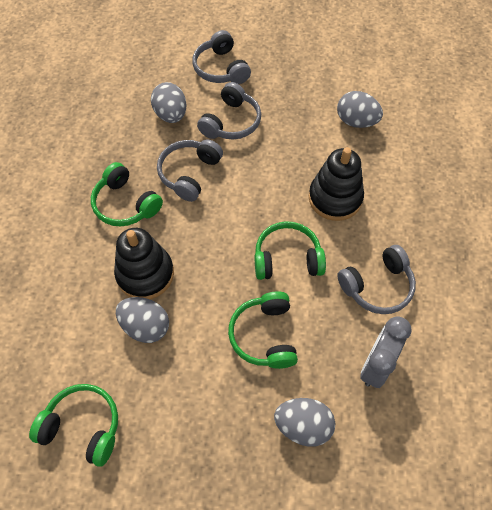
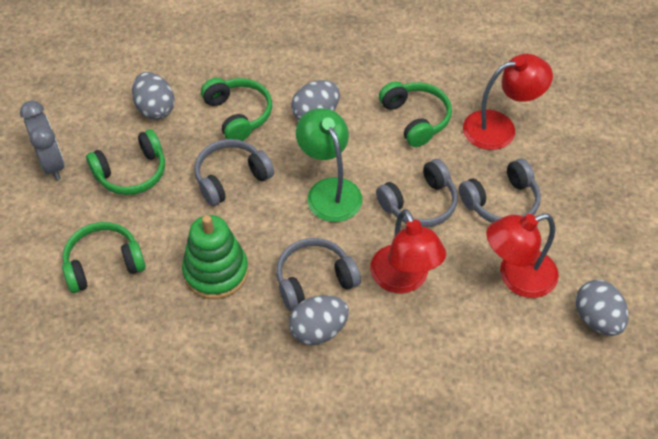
black stacking toy: [114,228,174,299] [309,147,364,221] = 2 -> none = 0
green lamp: none = 0 -> [296,108,362,222] = 1
green stacking toy: none = 0 -> [182,215,248,299] = 1
red lamp: none = 0 -> [370,209,446,294] [463,54,553,150] [486,213,559,298] = 3

